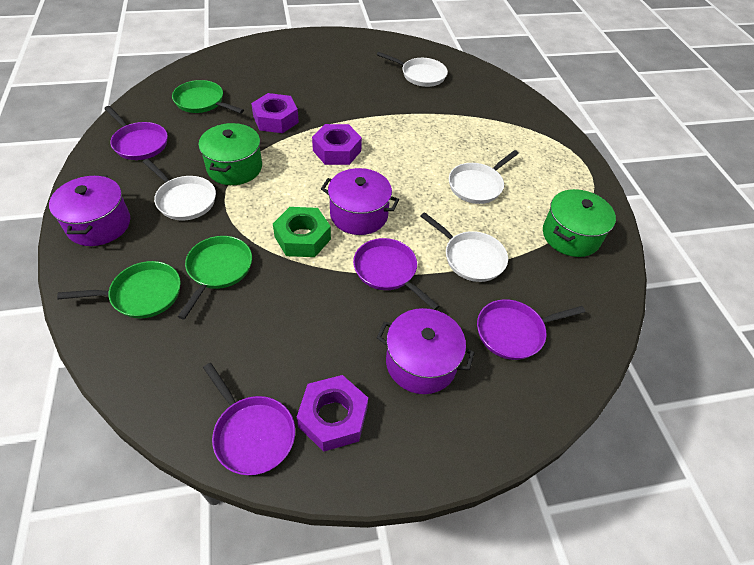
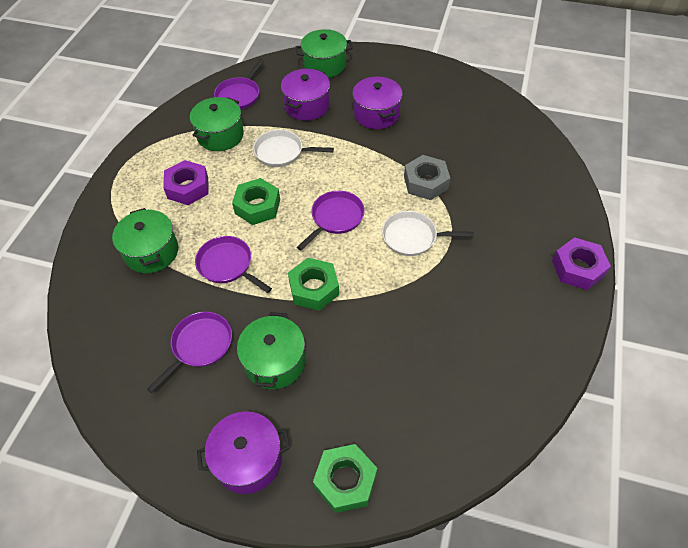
green nut: [273,207,331,257] = 1 -> [232,178,280,225] [288,258,339,311] [313,444,377,513] = 3
green pan: [57,261,181,318] [172,80,244,114] [178,236,252,319] = 3 -> none = 0
green pot: [198,123,262,185] [543,189,616,257] = 2 -> [112,208,178,273] [190,97,244,151] [237,312,305,389] [295,29,353,78] = 4
grey nut: none = 0 -> [404,155,450,200] = 1
purple nut: [251,93,299,133] [297,375,368,452] [312,124,362,165] = 3 -> [163,160,209,205] [552,237,611,290] = 2
white pan: [143,159,216,220] [377,52,448,87] [420,212,508,282] [449,150,519,204] = 4 -> [253,130,334,167] [382,211,474,256] = 2

